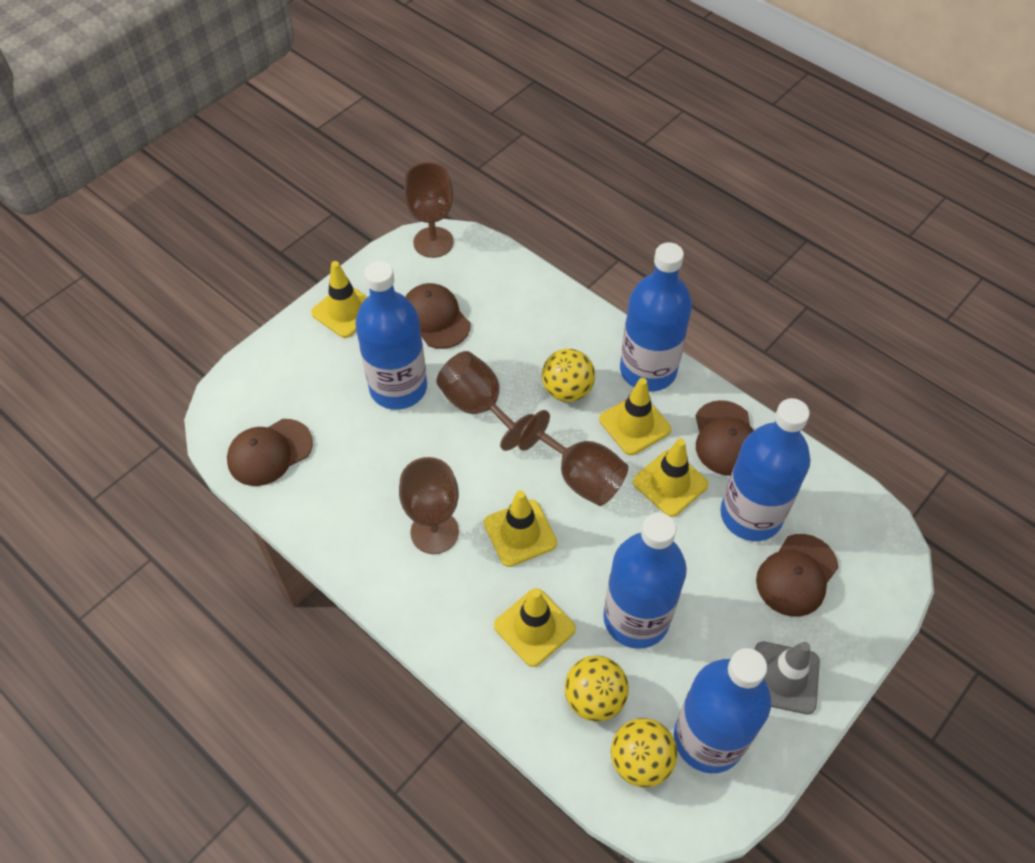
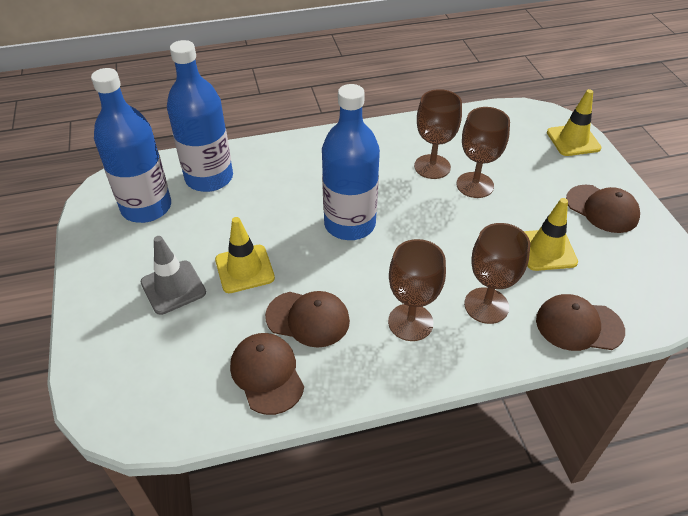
blue bottle: [355,261,427,410] [603,513,687,649] [620,242,692,391] [674,648,771,773] [720,398,810,541] = 5 -> [91,68,171,223] [167,40,233,192] [322,84,380,240] = 3
yellow ball: [542,349,595,402] [564,656,629,722] [611,718,677,787] = 3 -> none = 0
yellow traffic cone: [311,261,367,338] [484,490,557,567] [494,588,576,667] [599,378,671,455] [633,439,709,517] = 5 -> [215,217,275,293] [524,198,578,271] [547,89,601,156] = 3

